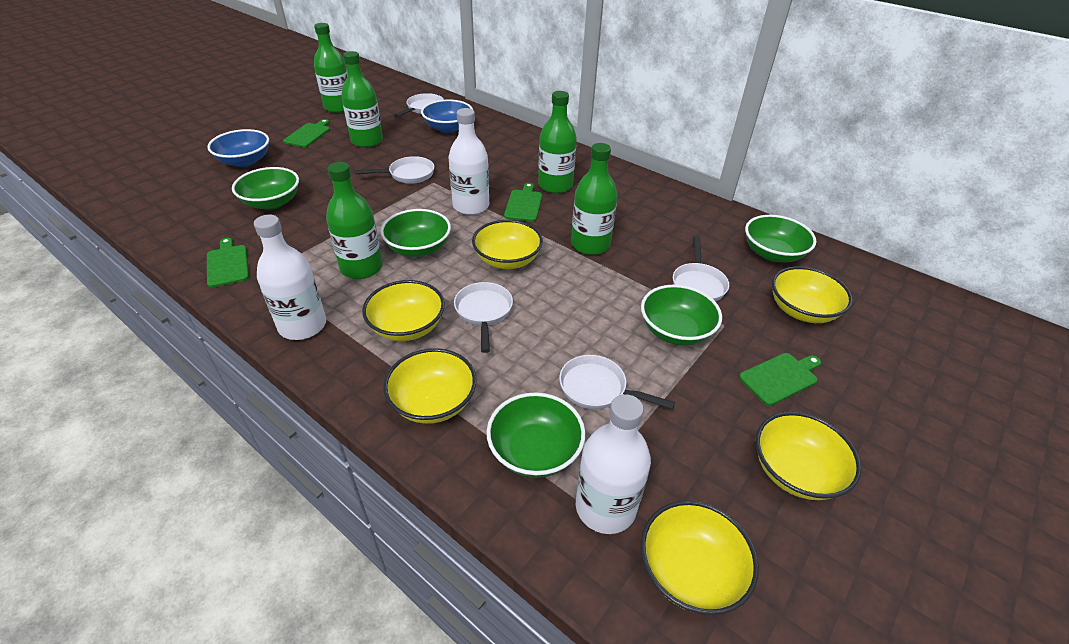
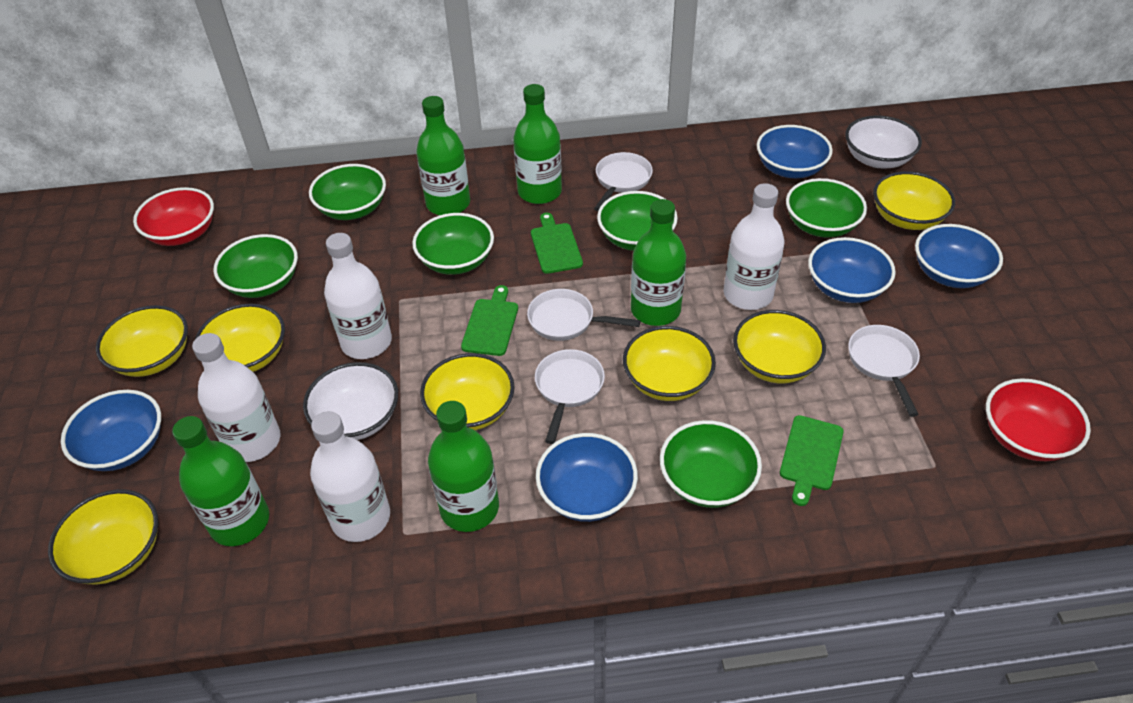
blue bowl: [207,129,269,167] [421,99,473,133] = 2 -> [61,390,161,471] [536,433,638,522] [757,125,833,178] [808,237,896,303] [915,224,1003,288] = 5
green bowl: [232,167,299,210] [380,209,451,257] [487,392,585,478] [641,285,722,346] [745,215,816,262] = 5 -> [214,234,298,298] [309,164,386,220] [412,213,494,275] [597,191,678,251] [660,420,762,508] [786,178,867,238] = 6
green cutting board: [207,238,249,288] [283,119,330,147] [504,183,542,221] [739,353,821,406] = 4 -> [461,285,518,356] [531,213,583,274] [780,415,843,506] = 3
red bowl: none = 0 -> [133,187,214,246] [986,378,1091,461] = 2
white bottle: [254,215,326,340] [449,108,489,215] [576,394,651,534] = 3 -> [192,333,280,462] [310,411,390,542] [324,233,392,359] [724,183,784,310] = 4
white bowl: none = 0 -> [303,362,398,440] [845,115,922,169] = 2
white pan: [355,156,434,184] [394,93,444,118] [454,282,513,353] [559,355,675,410] [673,236,729,302] = 5 -> [527,289,640,341] [535,349,605,444] [594,152,653,211] [848,325,920,417] = 4
yellow bowl: [362,280,445,341] [383,348,476,424] [472,220,543,269] [641,500,759,615] [756,412,861,500] [772,266,853,323] = 6 -> [48,489,158,585] [96,305,188,377] [195,303,285,372] [420,353,515,430] [623,326,716,401] [733,310,826,383] [873,171,955,230] = 7

